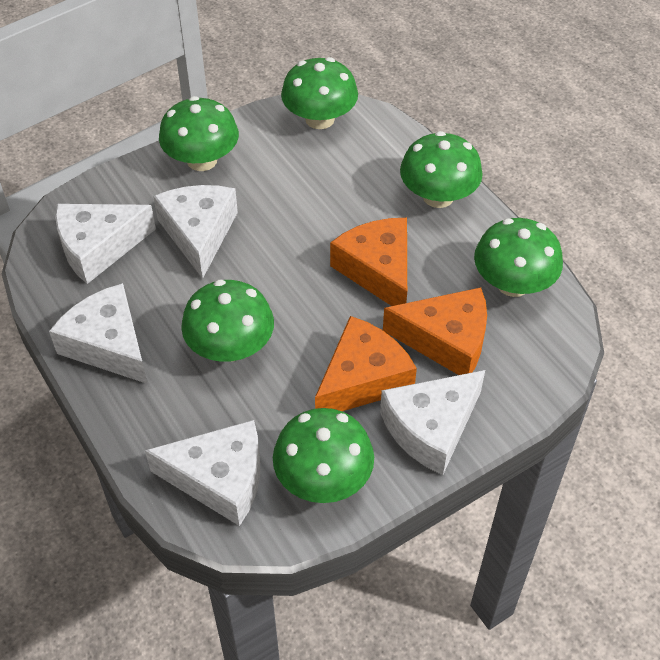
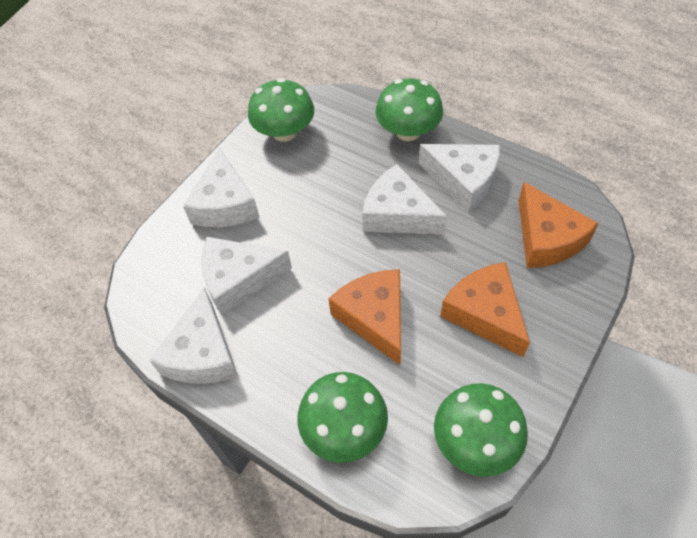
green mushroom: [159,96,239,171] [181,280,274,362] [273,408,374,503] [281,57,358,129] [400,131,483,208] [474,218,563,297] = 6 -> [248,78,314,142] [297,372,388,463] [375,78,443,141] [434,383,528,477] = 4

